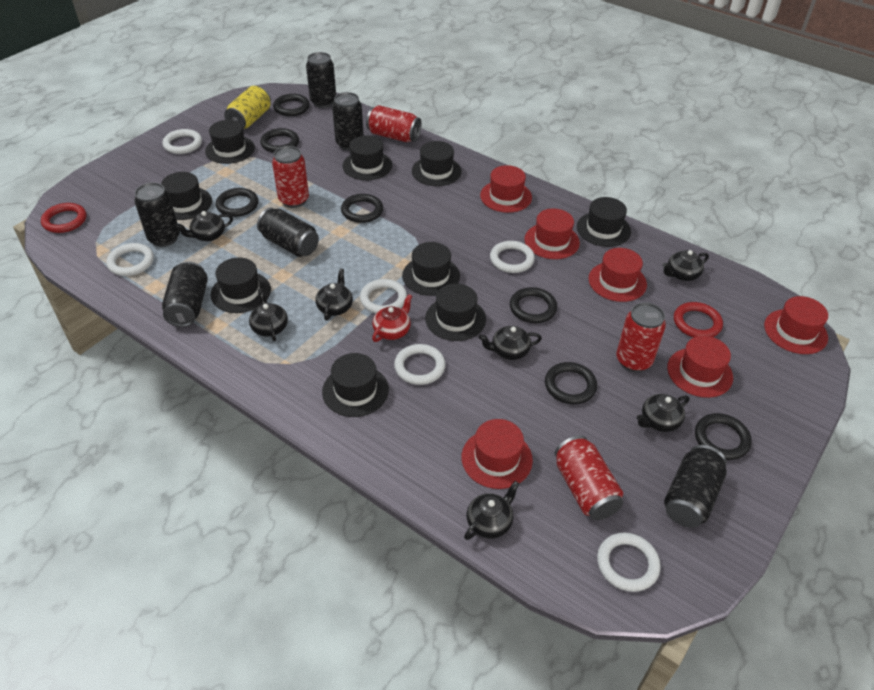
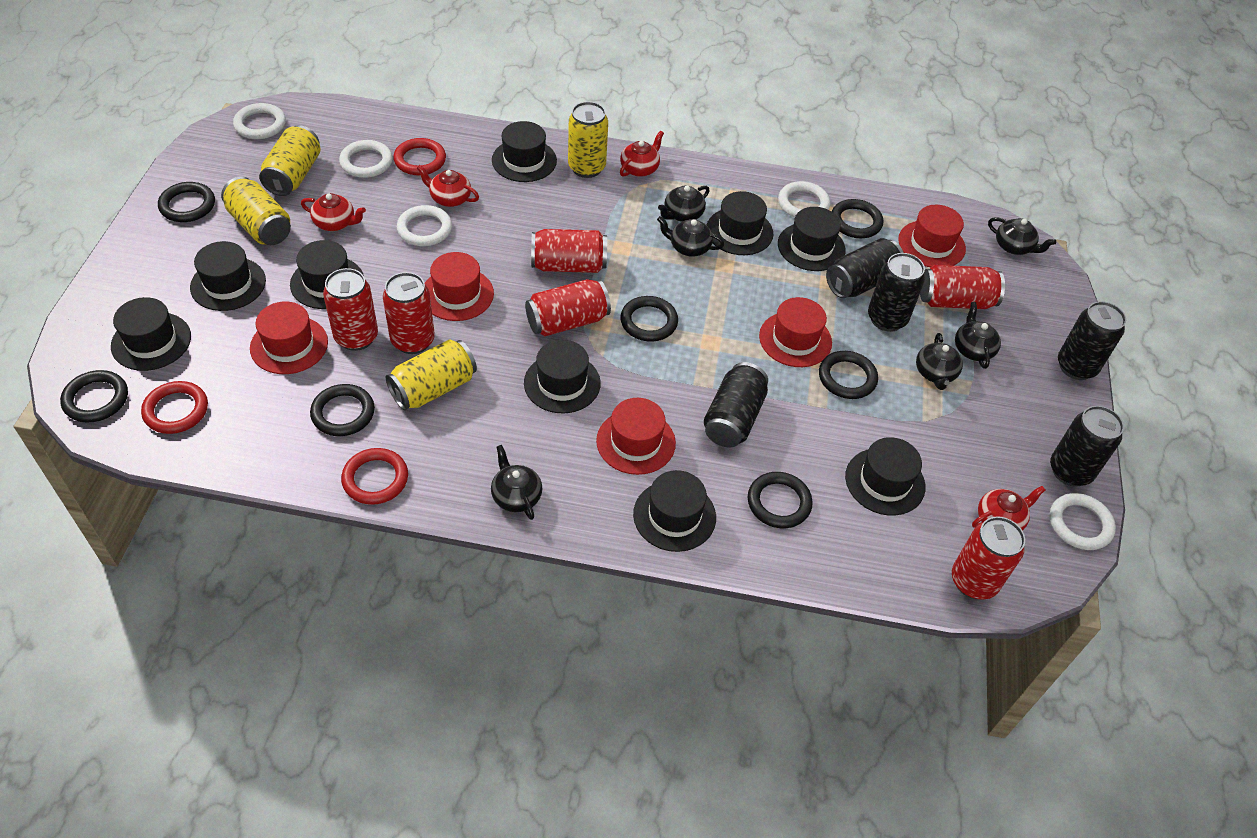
black can: [134,182,180,247] [162,261,208,327] [257,208,319,257] [306,52,336,108] [332,92,364,151] [664,445,727,528] = 6 -> [704,362,768,447] [826,238,904,298] [868,253,925,332] [1050,406,1124,487] [1058,301,1126,380] = 5
black teapot: [175,211,233,241] [249,288,288,341] [315,268,353,321] [464,481,519,540] [479,326,542,360] [637,394,690,432] [663,250,709,281] = 7 -> [491,445,542,520] [657,216,724,257] [658,185,710,222] [916,333,963,390] [955,302,1001,369] [988,217,1056,255] = 6
red can: [272,146,309,208] [366,105,422,142] [555,435,623,520] [616,302,666,372] = 4 -> [323,268,378,351] [383,272,435,354] [525,279,611,336] [531,229,607,273] [920,265,1005,309] [952,516,1025,600] = 6
red hat: [462,419,533,489] [480,165,532,213] [525,208,580,259] [589,248,647,302] [667,336,733,398] [764,296,828,354] = 6 -> [250,301,328,374] [425,252,494,321] [596,398,676,475] [759,297,832,367] [898,205,966,267] = 5
red ring: [41,203,87,233] [674,302,723,338] = 2 -> [141,381,208,434] [341,448,408,505] [393,138,446,176] = 3
red teapot: [372,294,412,342] = 1 -> [301,193,366,231] [417,165,479,207] [620,131,664,177] [972,486,1045,531] = 4
white ring: [106,243,154,276] [162,129,202,154] [360,279,407,313] [394,344,446,385] [490,241,535,273] [597,533,661,592] = 6 -> [233,103,286,139] [339,140,393,178] [397,205,452,246] [778,181,830,218] [1049,493,1116,550] = 5
yellow can: [224,86,271,129] = 1 -> [221,176,291,245] [259,125,321,196] [386,339,477,410] [568,102,608,178] = 4

